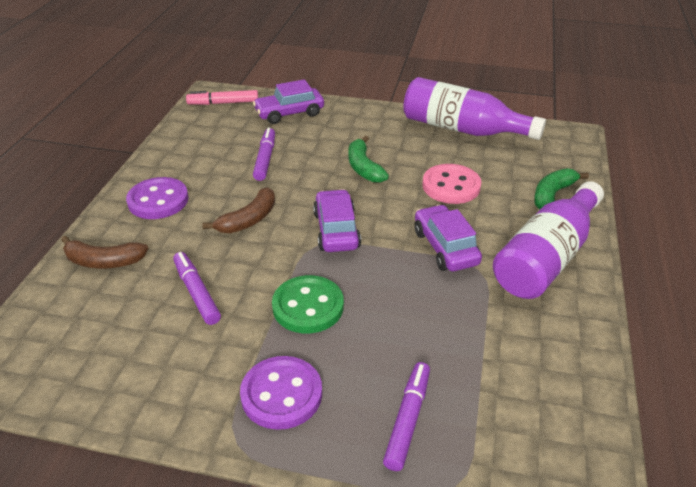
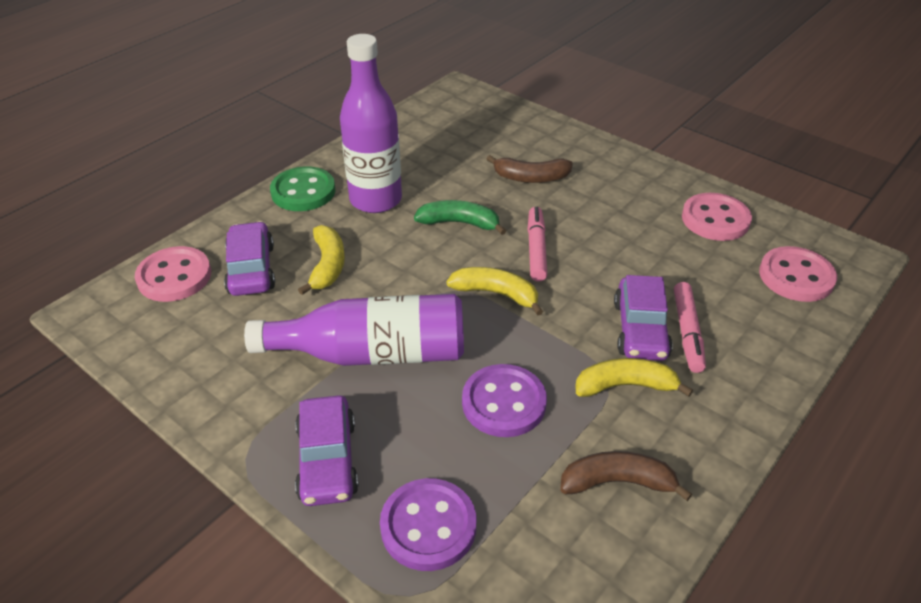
green banana: [348,136,389,183] [534,168,589,210] = 2 -> [414,200,506,235] = 1
pink button: [422,164,481,204] = 1 -> [135,246,211,302] [682,193,752,241] [759,246,837,302] = 3
pink marker: [186,90,258,105] = 1 -> [528,207,547,282] [674,282,706,373] = 2
purple marker: [173,252,221,325] [253,127,275,181] [383,362,430,471] = 3 -> none = 0
yellow banana: none = 0 -> [298,225,345,295] [446,267,543,315] [575,358,693,397] = 3

